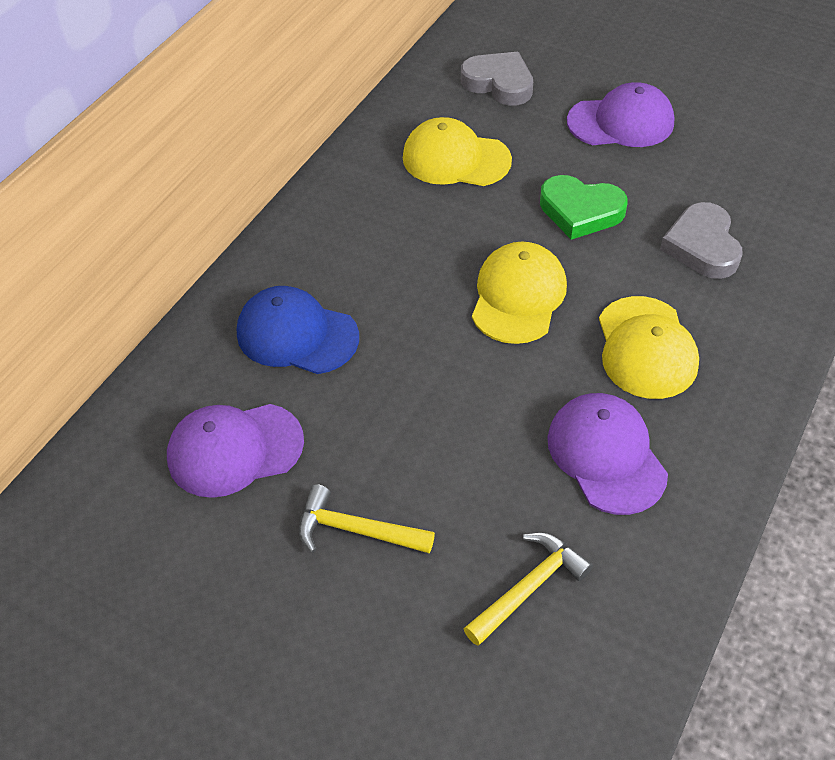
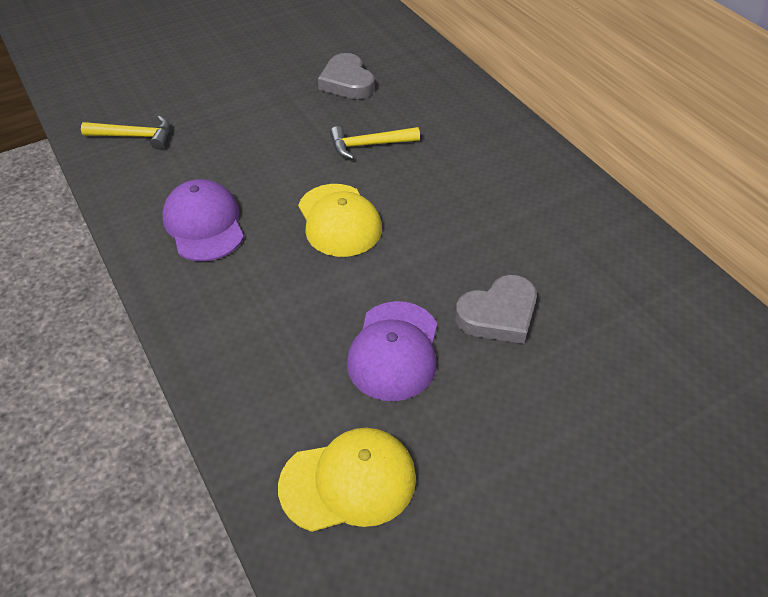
blue cap: [237,286,359,374] = 1 -> none = 0
green heart: [540,175,628,240] = 1 -> none = 0
purple cap: [167,404,304,498] [547,393,668,515] [567,82,674,147] = 3 -> [162,179,244,261] [347,301,437,401] = 2
yellow cap: [403,117,512,186] [472,242,567,344] [599,296,699,399] = 3 -> [278,428,416,532] [298,184,382,257] = 2

